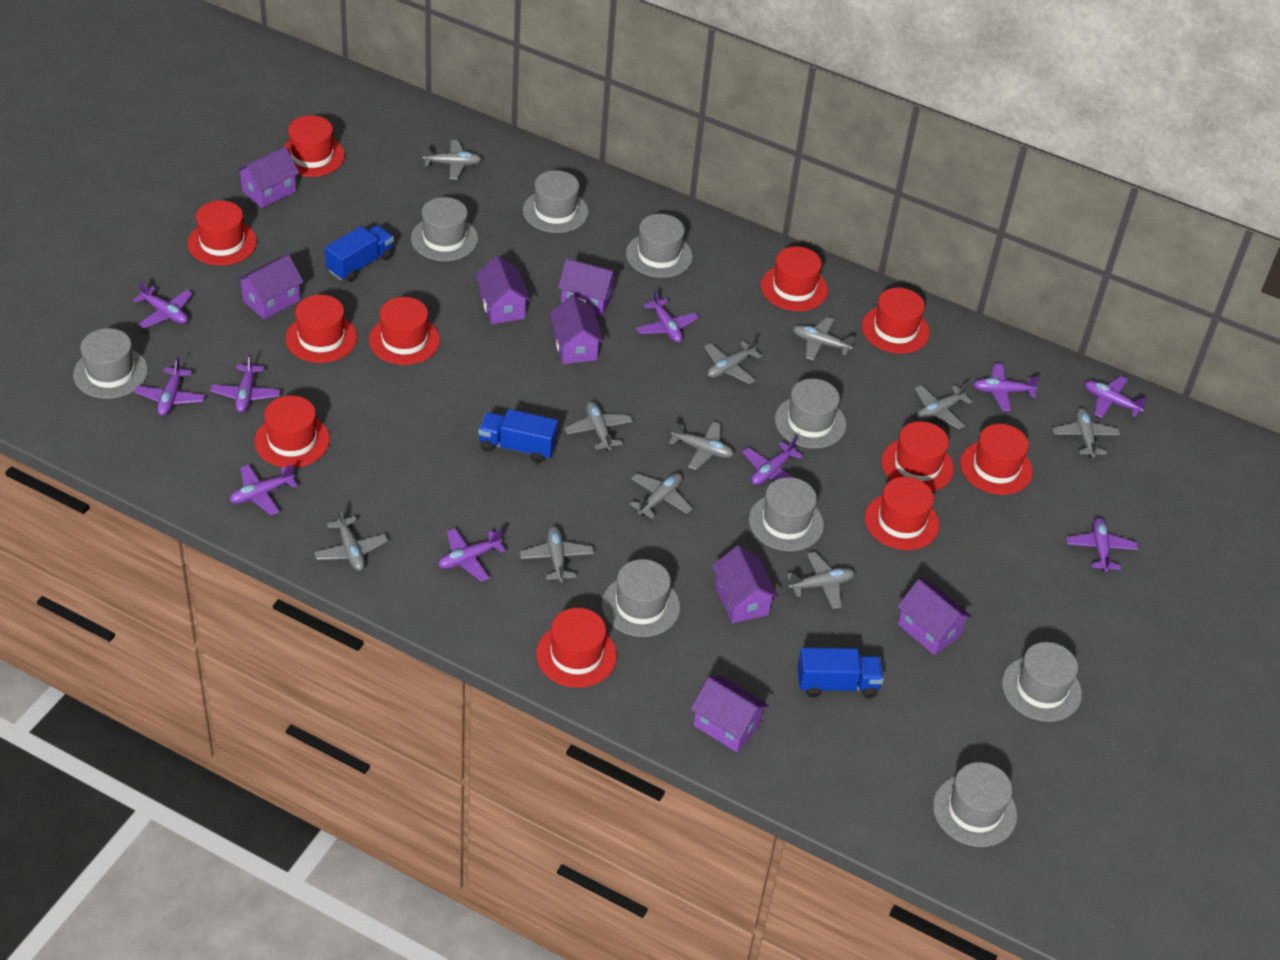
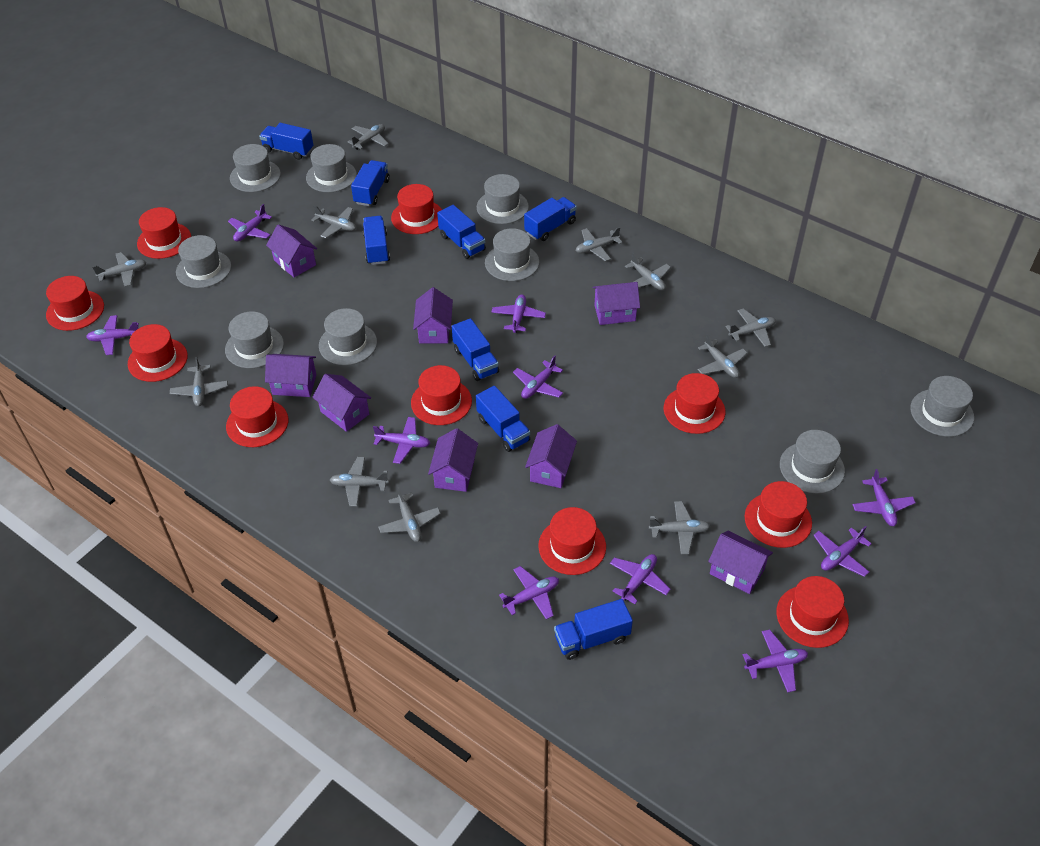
blue truck: [325,225,394,282] [478,409,558,463] [797,648,884,698] = 3 -> [259,123,313,160] [351,160,390,206] [363,216,390,265] [437,205,486,259] [452,318,499,381] [476,386,530,452] [524,197,577,241] [554,599,633,660] = 8
red hat: [188,200,257,266] [254,396,330,468] [283,115,345,177] [286,295,357,363] [369,297,440,365] [536,608,617,688] [761,246,828,311] [862,288,930,354] [865,477,939,550] [881,421,954,491] [960,424,1033,495] = 11 -> [46,276,104,331] [128,324,188,382] [137,207,191,259] [226,386,288,447] [391,184,442,234] [411,365,472,425] [538,507,606,575] [664,373,725,434] [745,481,812,548] [777,576,849,648] = 10

